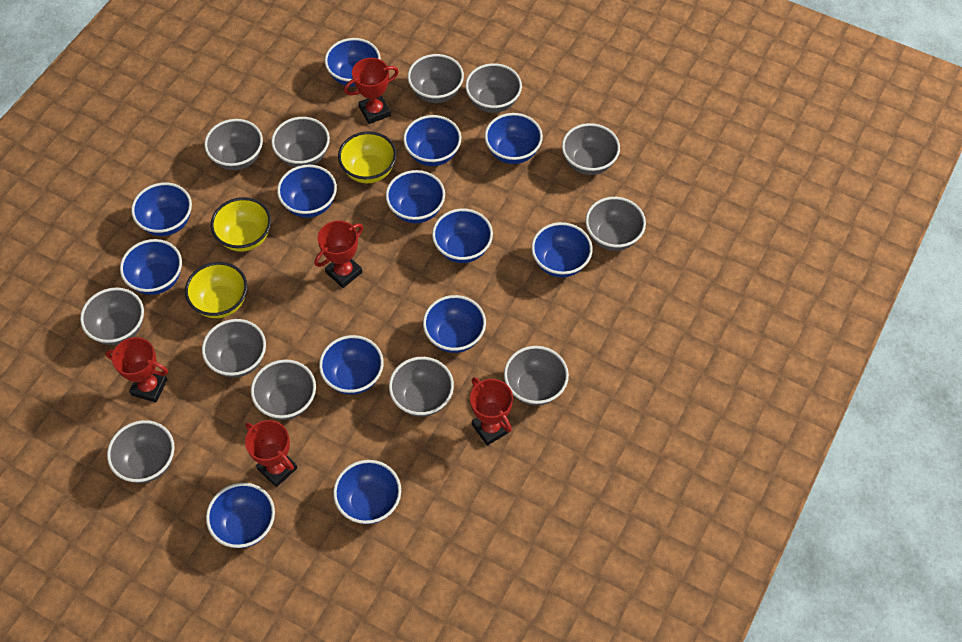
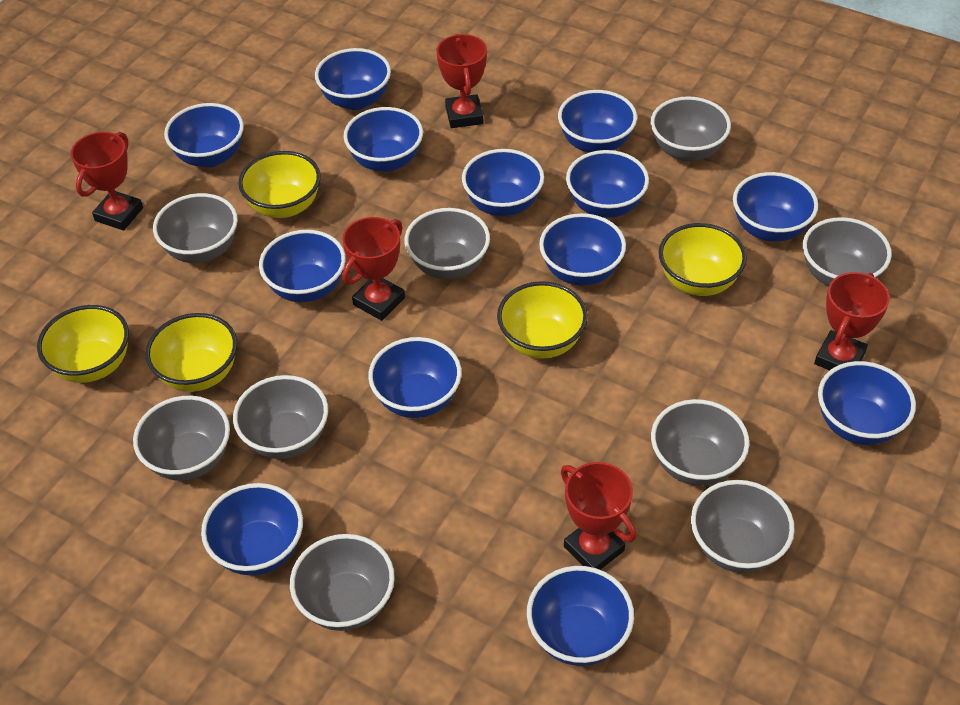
grey bowl: [80,288,144,345] [107,420,175,483] [202,319,266,378] [204,119,263,170] [251,360,316,420] [271,117,330,167] [389,357,454,417] [408,54,464,103] [465,63,522,113] [504,346,569,406] [562,123,620,175] [585,197,646,251] = 12 -> [133,395,230,481] [153,193,238,263] [233,375,328,459] [290,534,395,631] [404,208,490,279] [651,96,731,161] [651,399,749,486] [691,480,795,573] [803,217,892,286] = 9
yellow bowl: [185,262,248,318] [211,197,271,252] [338,131,397,183] = 3 -> [37,305,129,383] [145,313,237,392] [238,151,321,218] [497,281,588,358] [659,223,747,296] = 5

